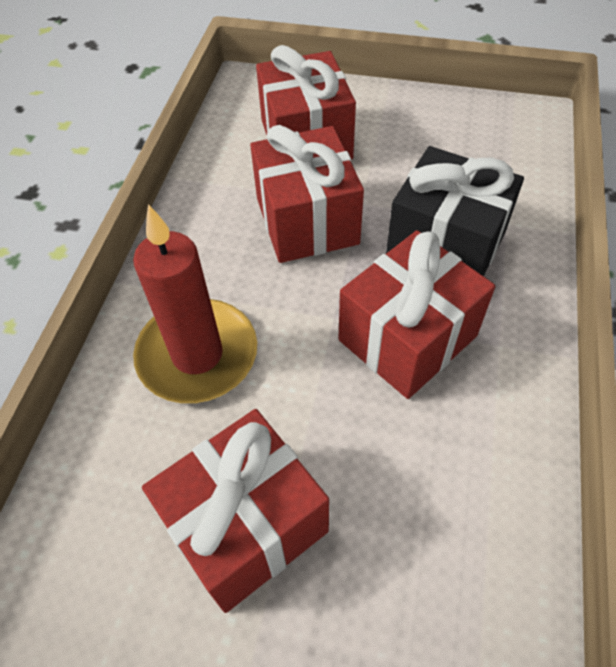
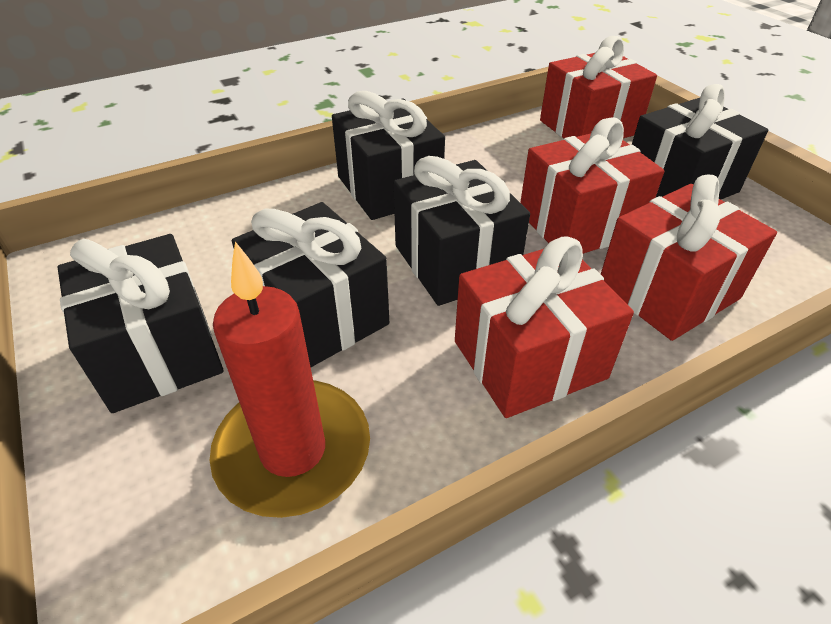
black gift: [386,146,524,276] = 1 -> [57,234,223,413] [232,202,389,367] [332,91,445,220] [394,156,530,306] [632,84,768,200] = 5

